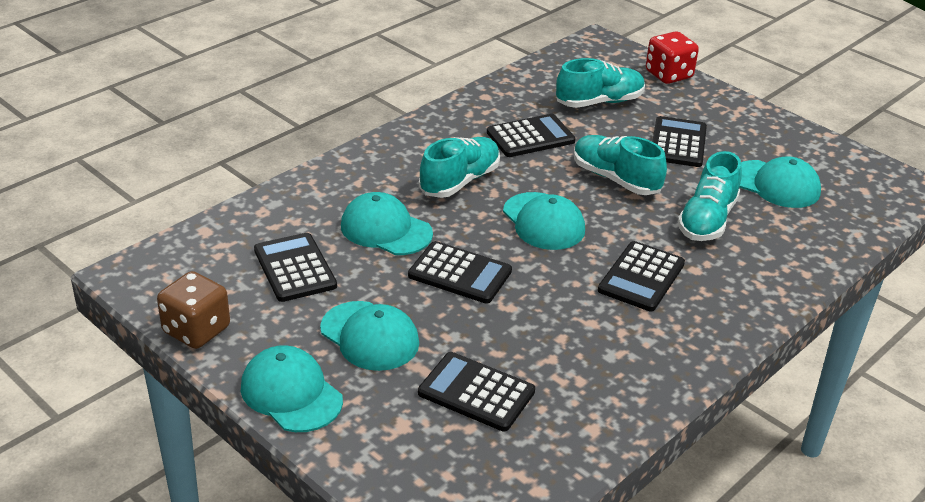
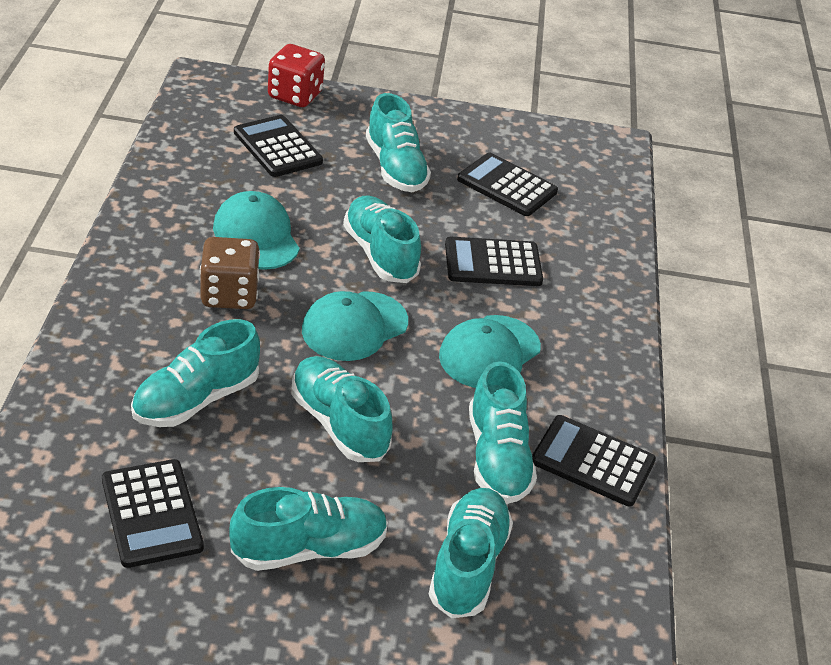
black calculator: [254,233,337,302] [408,241,512,304] [418,352,535,431] [487,114,575,157] [598,241,685,311] [652,116,707,167] = 6 -> [102,459,204,568] [234,115,323,177] [445,237,543,286] [457,153,558,216] [532,415,656,506] = 5
turquoise cap: [241,345,343,432] [320,301,419,371] [341,192,433,255] [503,192,585,250] [739,156,821,208] = 5 -> [213,191,300,270] [302,291,408,361] [439,315,541,388] = 3
turquoise shoe: [419,137,500,198] [556,58,645,108] [574,135,667,195] [678,151,742,241] = 4 -> [131,319,260,427] [229,487,388,571] [291,356,393,462] [343,196,421,283] [366,93,431,192] [428,488,513,618] [469,361,537,504] = 7

